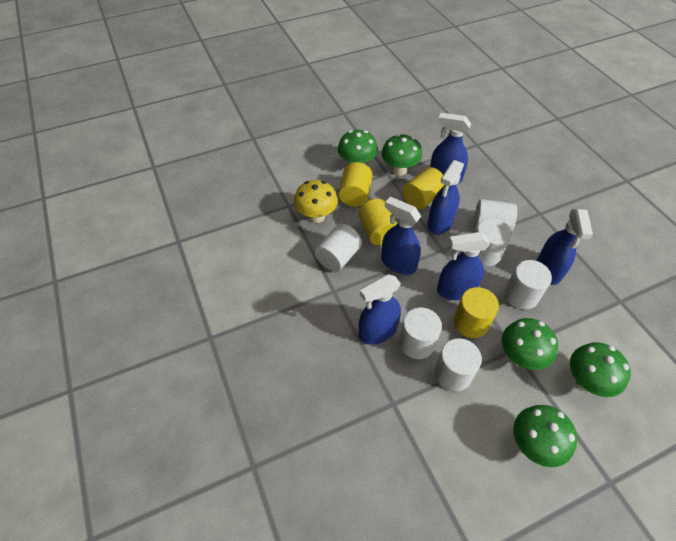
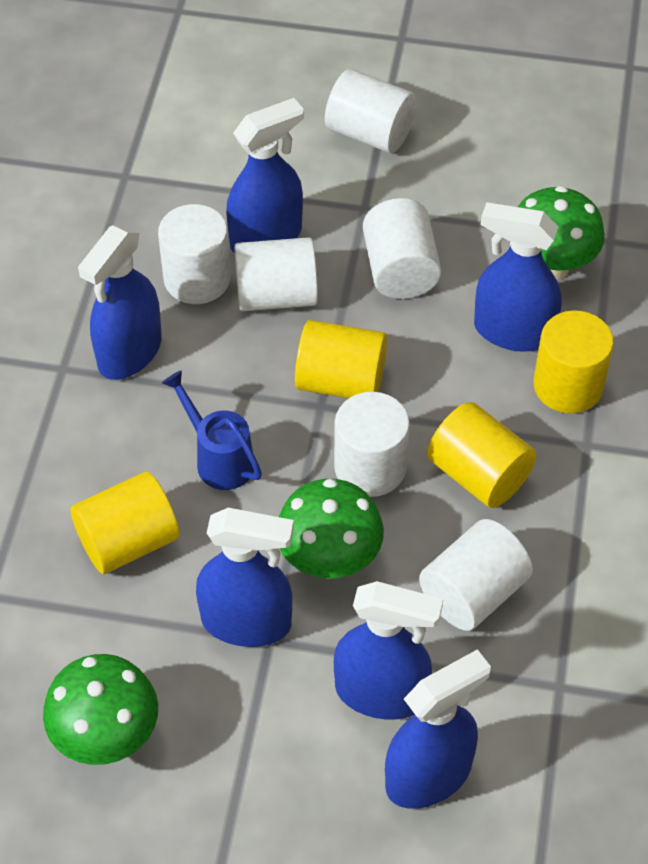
blue watering can: none = 0 -> [162,370,262,490] = 1
green mushroom: [338,130,378,164] [381,134,422,176] [502,318,558,370] [513,405,577,467] [570,342,631,397] = 5 -> [43,654,158,765] [279,479,384,579] [518,186,605,280] = 3
yellow mushroom: [294,180,338,223] = 1 -> none = 0

